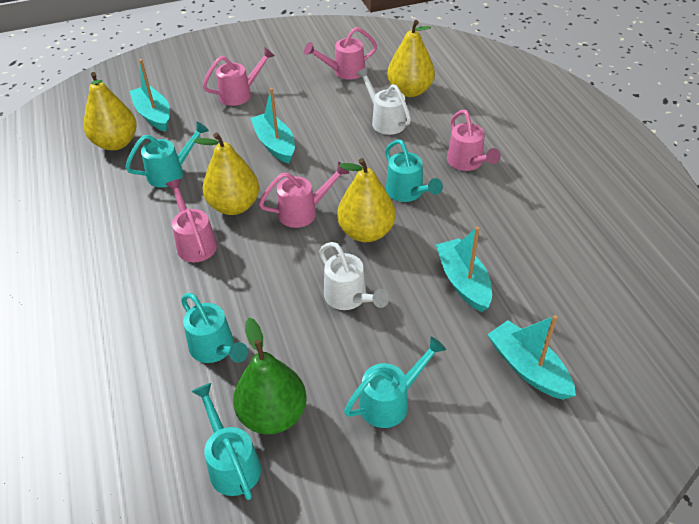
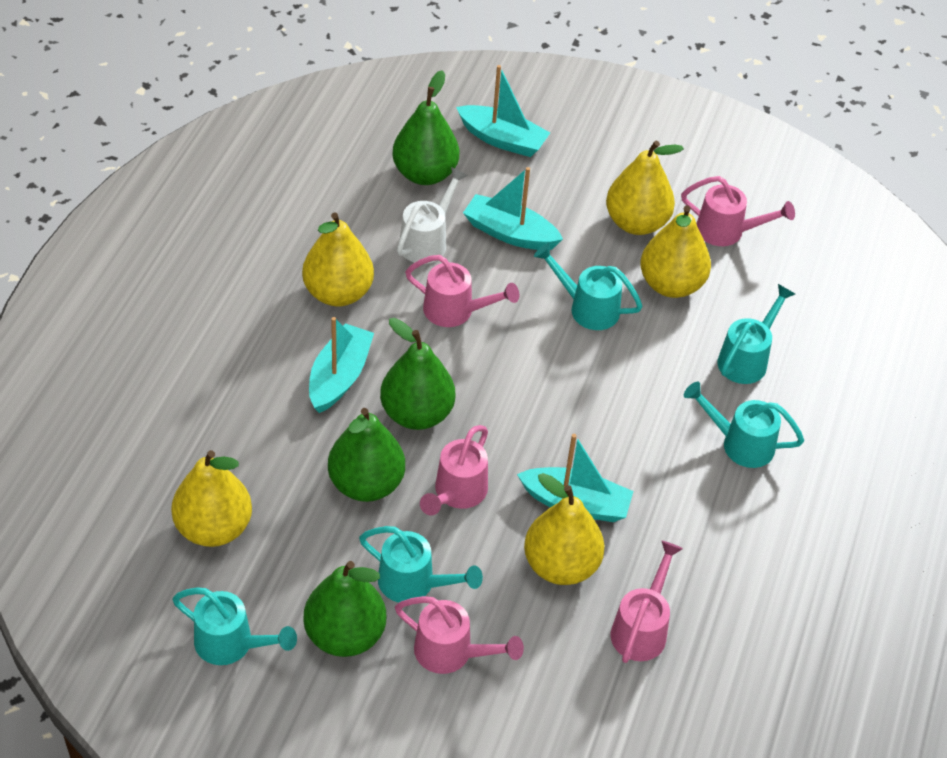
green pear: [233,318,307,435] = 1 -> [303,561,386,657] [328,408,405,502] [380,318,455,430] [392,70,459,185] = 4
white watering can: [319,242,389,310] [356,67,411,135] = 2 -> [397,167,468,264] = 1
yellow pear: [84,72,137,150] [194,132,259,215] [337,158,395,242] [387,20,435,97] = 4 -> [171,450,252,547] [302,212,374,306] [524,473,605,585] [606,141,684,235] [640,205,711,298] = 5

